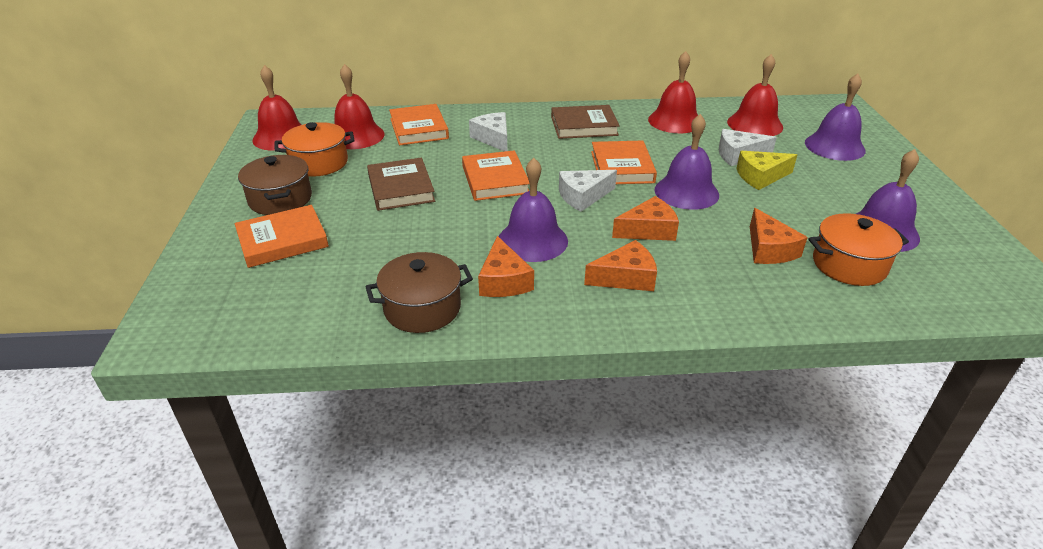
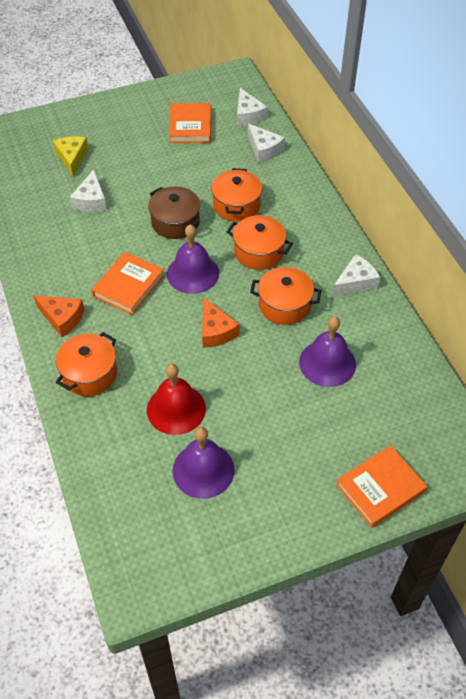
brown book: [367,158,435,211] [551,105,620,139] = 2 -> none = 0
brown pot: [238,155,312,215] [365,252,473,333] = 2 -> [148,186,200,239] = 1
orange book: [235,205,329,268] [389,104,449,146] [462,150,529,201] [591,140,657,184] = 4 -> [92,252,164,315] [169,103,211,143] [336,445,427,528] = 3
orange cheese: [478,236,534,297] [584,240,657,291] [612,196,679,241] [750,208,808,264] = 4 -> [33,295,85,337] [202,298,240,348] = 2
orange pot: [275,122,355,177] [808,213,909,286] = 2 -> [56,332,117,396] [211,168,262,222] [227,215,293,270] [250,267,321,325] = 4
purple bell: [499,158,568,262] [655,114,719,210] [805,74,866,161] [856,149,920,252] = 4 -> [167,224,219,294] [172,427,235,499] [299,316,356,387] = 3
red bell: [252,65,301,151] [334,64,384,149] [648,51,698,133] [727,54,783,136] = 4 -> [147,364,206,435] = 1
white cheese: [469,112,507,151] [559,170,617,212] [719,129,777,166] = 3 -> [70,169,107,212] [237,88,268,126] [248,124,285,163] [332,254,380,297] = 4

